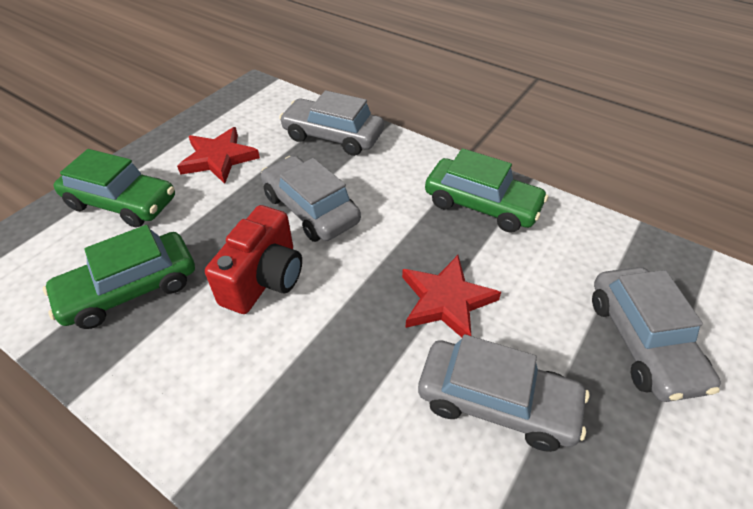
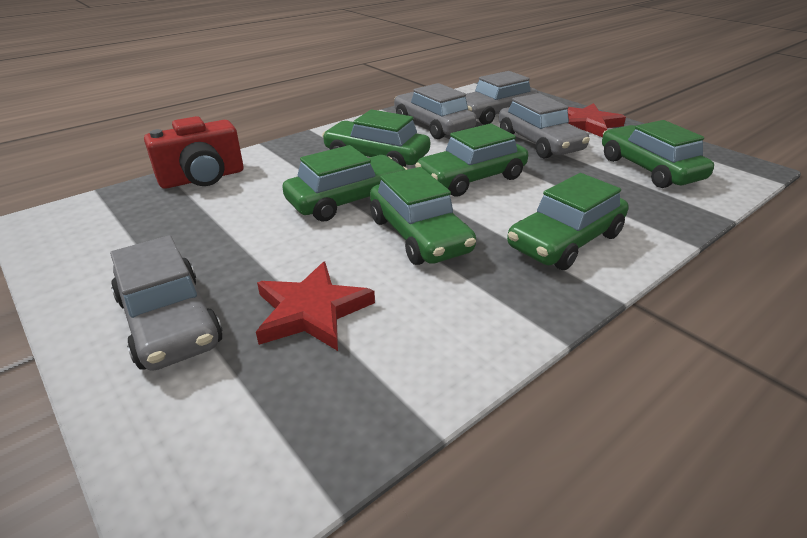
green car: [43,225,195,329] [53,149,175,228] [425,148,548,233] = 3 -> [282,145,408,222] [322,109,430,167] [370,167,476,265] [415,123,528,197] [507,173,628,270] [602,120,714,188] = 6

